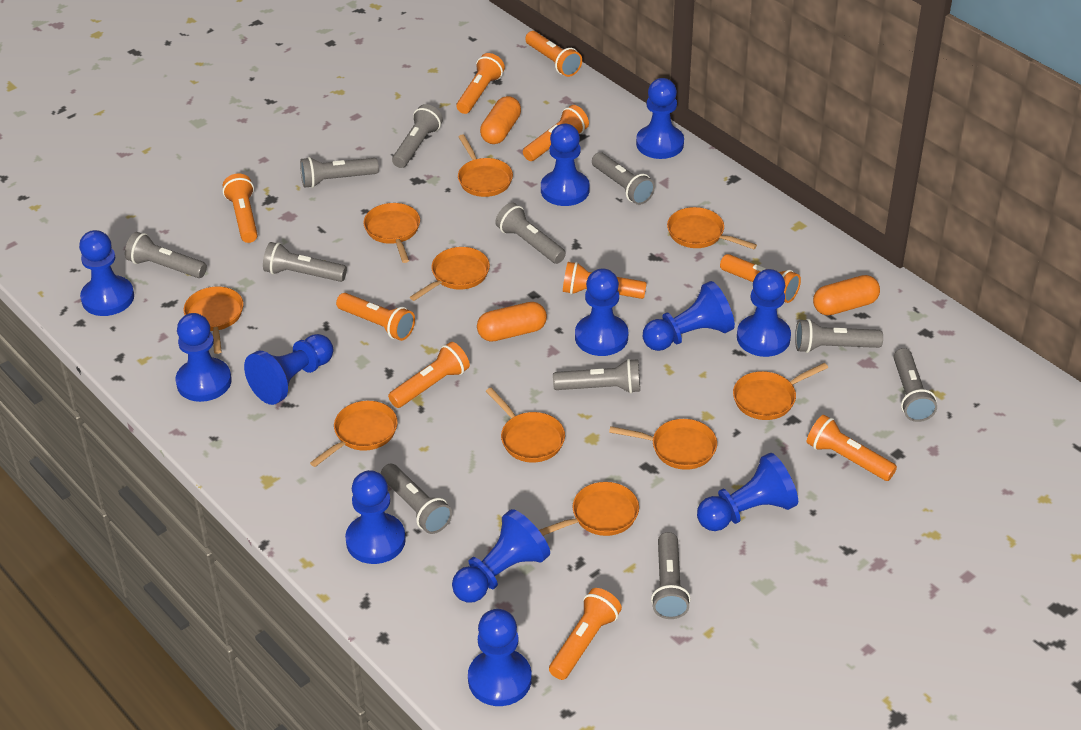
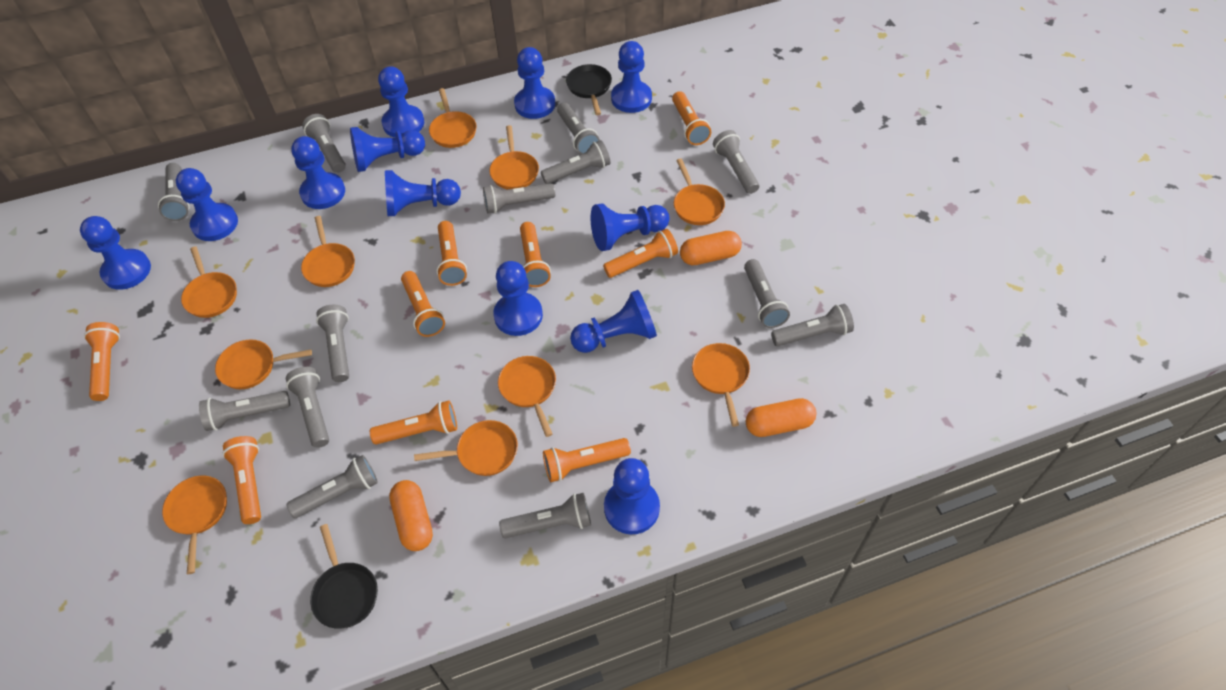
black pan: none = 0 -> [310,524,378,628] [566,64,612,115] = 2
grey flashlight: [125,232,207,278] [263,242,347,282] [300,157,379,188] [381,464,452,534] [392,104,443,168] [495,203,566,264] [553,359,640,393] [592,152,655,205] [651,532,691,619] [795,319,883,353] [894,348,937,422] = 11 -> [158,163,190,221] [199,391,290,431] [286,367,329,448] [286,455,378,518] [302,114,346,173] [316,305,349,382] [483,183,555,214] [499,493,591,538] [541,140,611,184] [557,103,600,154] [713,130,759,194] [744,259,790,328] [771,304,854,346] = 13
orange flashlight: [223,173,258,243] [336,293,415,341] [388,342,470,408] [456,53,505,114] [523,105,589,161] [525,31,582,77] [549,588,622,680] [563,262,647,299] [720,254,801,303] [807,415,897,481] = 10 -> [84,322,120,401] [222,436,261,524] [370,400,457,445] [401,271,445,337] [436,221,467,286] [520,222,551,287] [543,438,631,482] [603,229,678,278] [672,91,711,145] = 9

